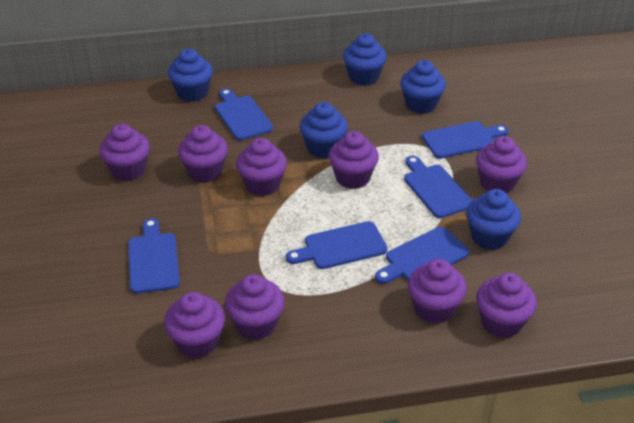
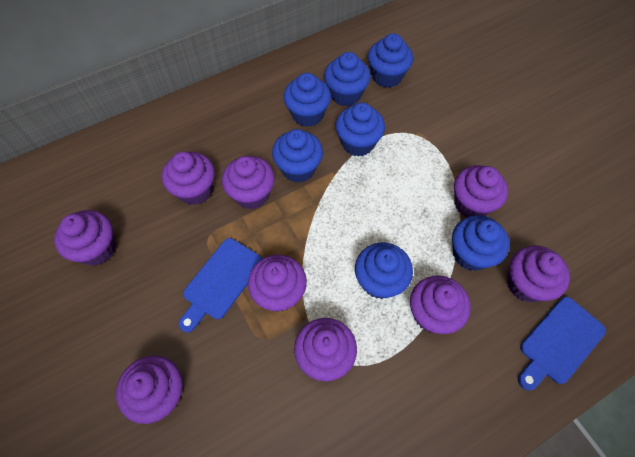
blue cupcake: [168,49,213,102] [300,102,348,158] [343,33,387,85] [400,60,446,114] [466,189,521,250] = 5 -> [272,129,323,183] [283,73,331,127] [324,52,371,106] [336,102,385,157] [355,243,413,299] [368,33,413,88] [452,215,510,271] = 7
blue cutting board: [128,218,180,294] [215,88,273,140] [286,221,388,269] [375,227,469,284] [404,156,473,218] [422,121,509,159] = 6 -> [178,238,262,332] [518,297,606,391] = 2

